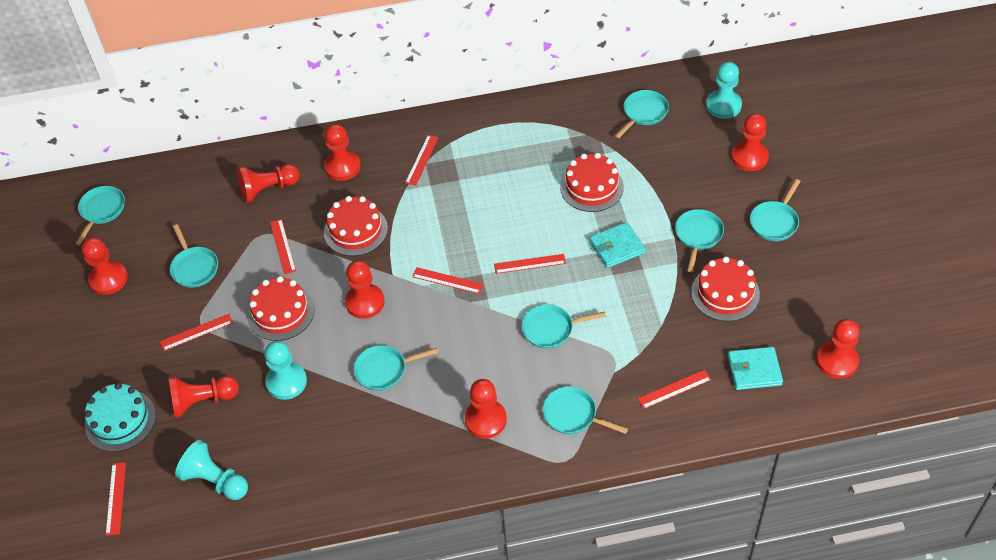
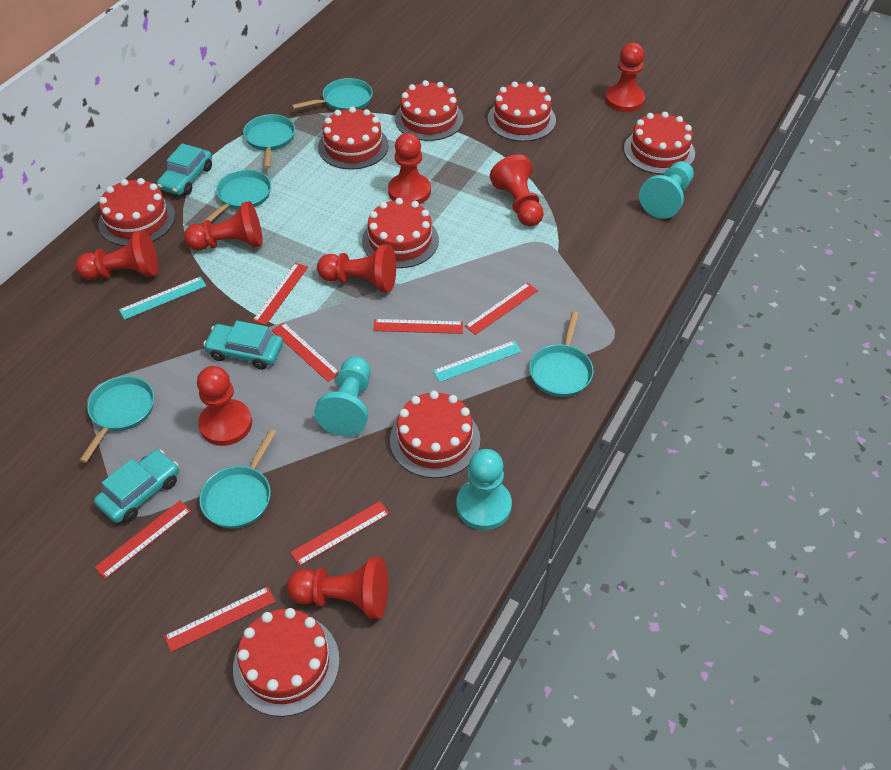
red cake: [247,276,314,341] [324,196,388,256] [560,153,624,212] [691,257,760,322] = 4 -> [98,178,175,246] [233,608,340,717] [318,107,389,170] [362,198,439,268] [390,391,480,478] [395,80,463,141] [488,81,556,142] [624,112,695,175] = 8
turquoise cake: [84,382,156,452] = 1 -> none = 0
turquoise car: none = 0 -> [94,449,179,523] [157,143,212,195] [203,321,283,370] = 3
turquoise pan: [75,186,125,245] [170,224,218,288] [354,345,438,391] [522,305,606,349] [543,386,628,434] [615,90,669,138] [675,209,724,272] [750,179,801,241] = 8 -> [79,376,154,463] [199,429,276,528] [202,170,271,225] [243,114,295,169] [292,78,373,111] [529,311,594,397] = 6
turquoise ruler: none = 0 -> [119,276,206,320] [433,341,522,382] = 2
turquoise wallet: [589,222,645,268] [728,347,783,390] = 2 -> none = 0

